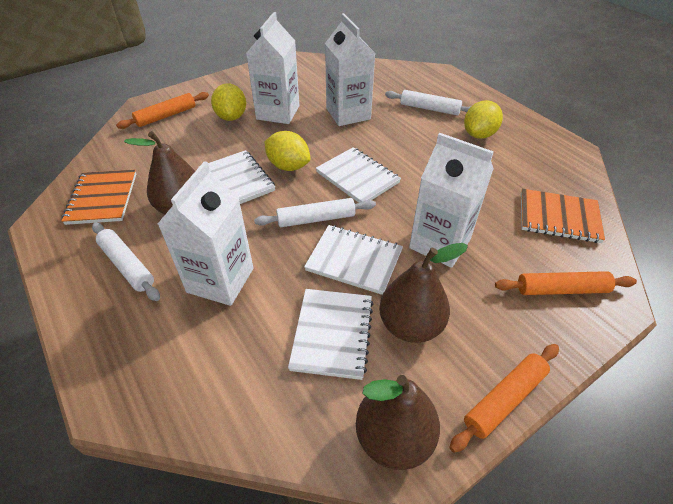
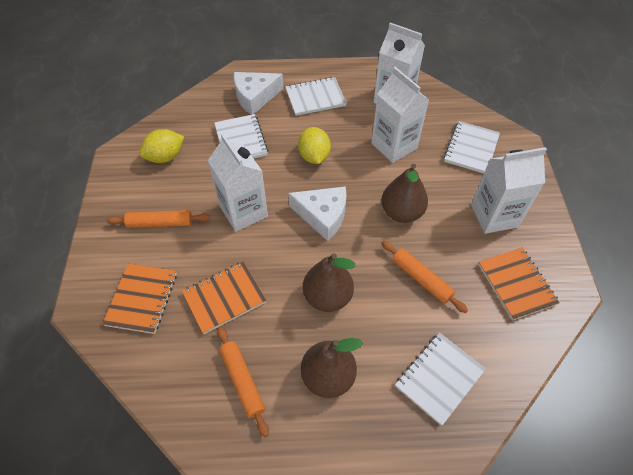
orange notebook: [62,170,136,225] [521,189,605,243] = 2 -> [102,264,177,334] [182,261,266,334] [478,248,560,321] = 3
white cheese: none = 0 -> [234,72,284,115] [288,186,347,241] = 2
white rolling pin: [92,222,160,301] [254,198,376,227] [385,90,471,115] = 3 -> none = 0
yellow lemon: [211,83,246,121] [265,131,310,171] [464,100,503,139] = 3 -> [139,129,184,163] [298,127,331,164] = 2

